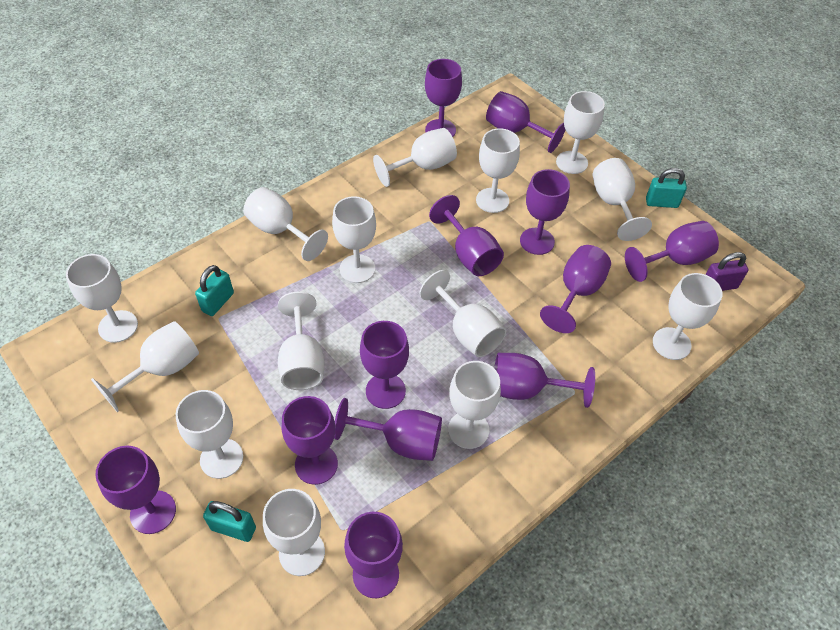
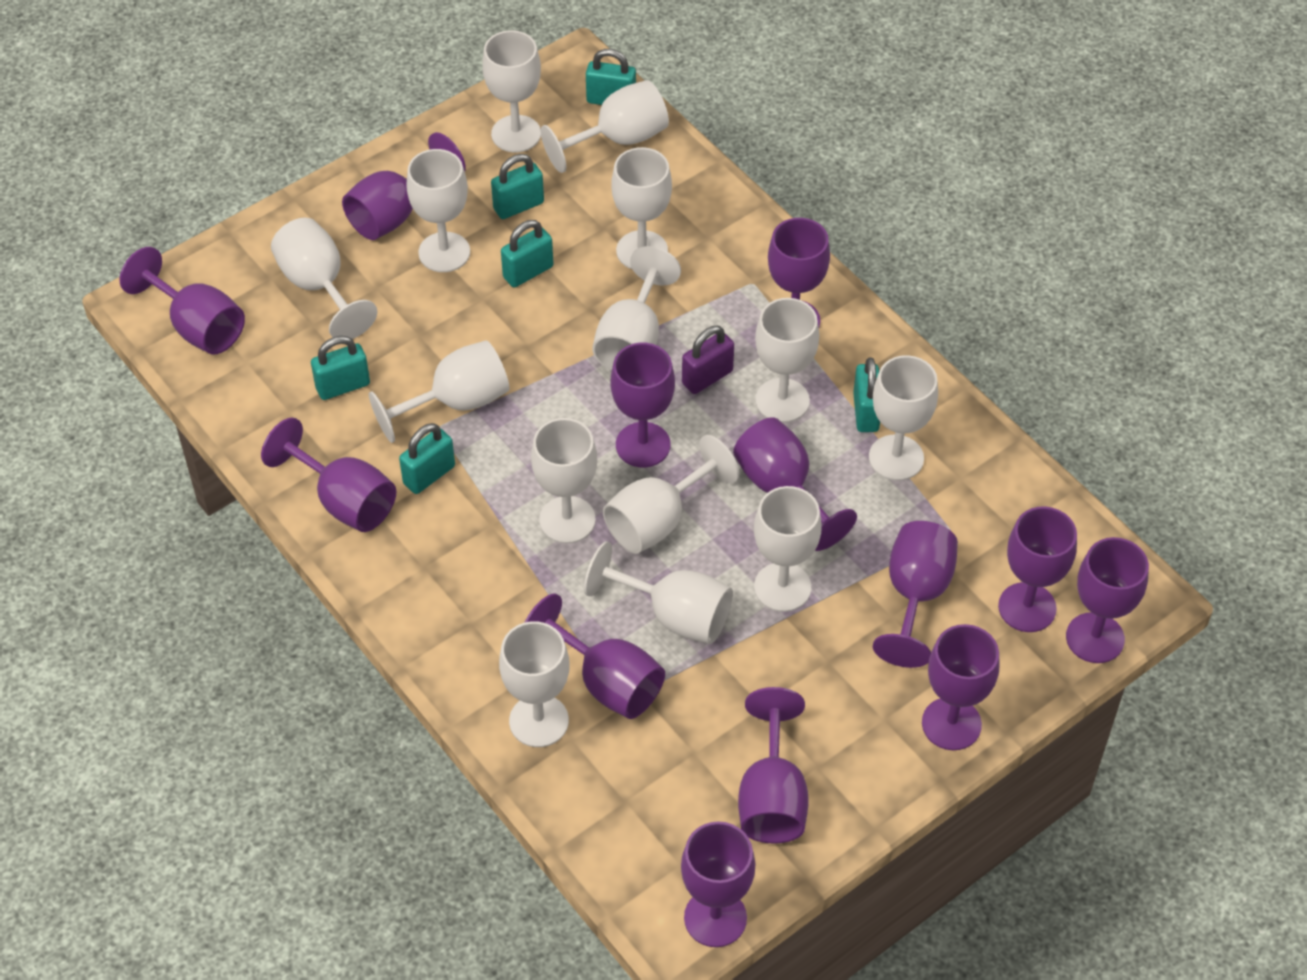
purple goblet: [95,446,176,534] [282,396,338,485] [334,398,442,461] [344,512,403,598] [360,321,409,409] [425,59,462,137] [429,195,504,276] [486,91,565,153] [494,353,595,408] [520,169,570,255] [540,245,611,333] [625,221,719,282] = 12 -> [119,247,245,355] [261,418,396,532] [342,132,466,240] [524,593,665,719] [611,343,675,467] [681,821,755,947] [733,417,857,551] [738,687,809,844] [768,218,830,327] [873,521,958,668] [922,624,1000,750] [998,506,1077,632] [1066,537,1149,663] = 13
turquoise padlock: [195,265,234,316] [203,501,256,542] [646,168,687,208] = 3 -> [311,336,370,400] [399,423,455,494] [491,154,544,219] [501,220,554,287] [586,49,636,105] [853,357,880,432] = 6

